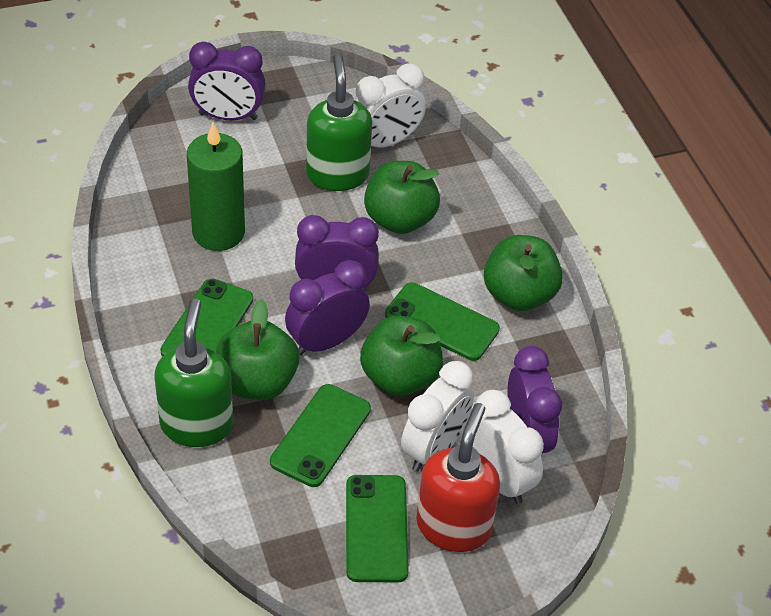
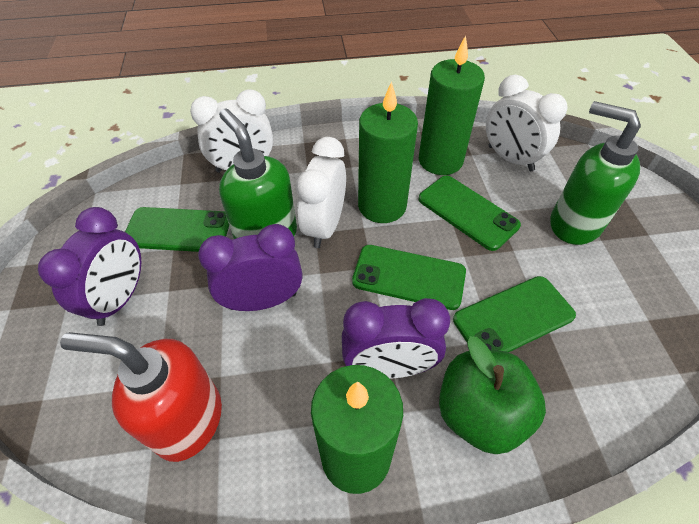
green apple: [216,299,299,400] [360,316,443,396] [364,161,440,234] [484,235,563,311] = 4 -> [439,336,546,454] = 1
green candle: [187,123,245,251] = 1 -> [311,365,403,494] [358,81,418,223] [419,35,485,175] = 3
purple clock: [188,42,265,120] [285,260,370,355] [295,215,379,291] [507,346,562,453] = 4 -> [38,207,141,326] [198,224,302,311] [342,298,450,379] = 3

